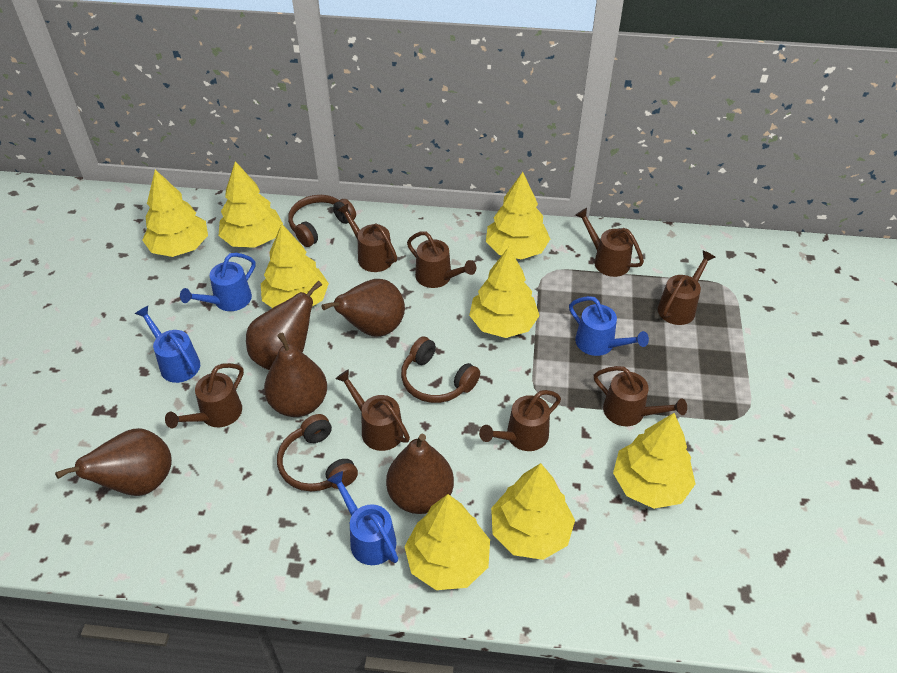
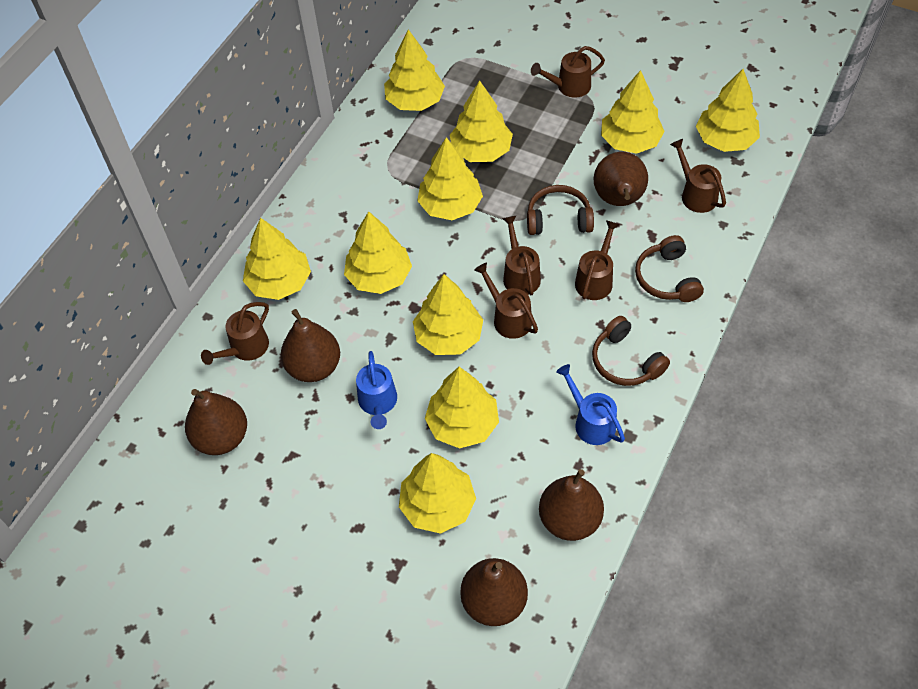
blue watering can: [135,306,200,383] [180,253,255,311] [327,471,398,565] [569,296,649,356] = 4 -> [356,351,397,429] [556,364,625,445] = 2
brown watering can: [165,363,244,429] [335,369,410,451] [337,204,397,272] [407,231,476,288] [479,390,561,451] [575,208,644,277] [594,366,687,426] [658,251,716,325] = 8 -> [201,302,269,365] [474,263,538,339] [502,216,541,295] [531,46,605,98] [575,220,620,300] [670,139,726,213] = 6
yellow tree: [142,169,208,257] [219,161,283,248] [261,224,329,308] [404,494,490,590] [469,247,540,338] [486,172,550,259] [491,463,575,560] [613,413,696,509] = 8 -> [243,218,311,300] [344,211,412,294] [384,29,445,111] [399,453,476,534] [413,274,483,355] [417,138,483,220] [425,367,499,449] [449,80,513,162] [601,70,665,154] [696,69,760,152] = 10

